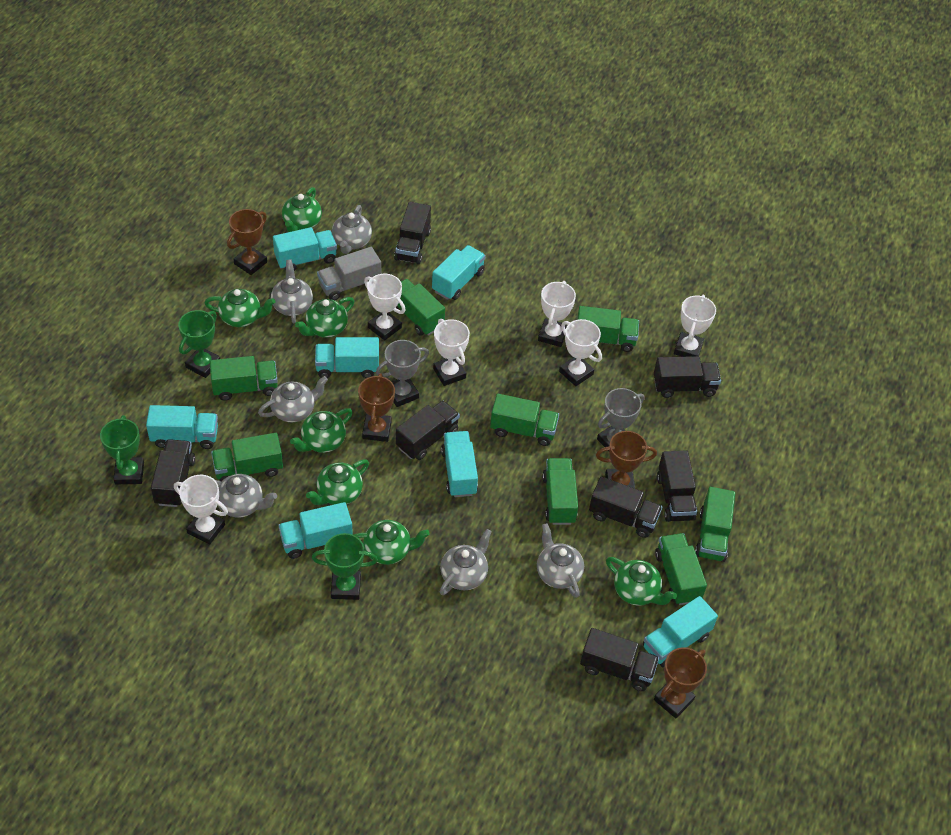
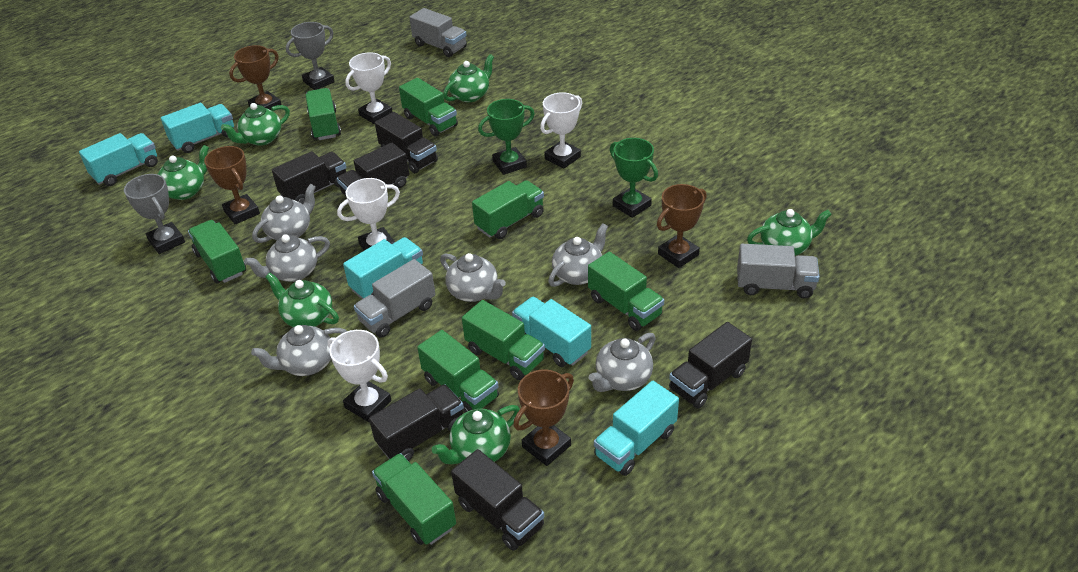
black truck: [151,439,195,507] [394,202,431,264] [396,400,460,460] [580,628,659,691] [589,476,662,538] [654,356,721,398] [657,450,697,522] = 7 -> [272,151,346,204] [337,143,409,196] [369,384,464,461] [375,112,438,173] [451,449,544,551] [669,322,752,409] = 6
green teapot: [204,289,275,327] [282,187,322,232] [290,408,353,453] [295,297,354,338] [306,460,369,505] [354,520,430,565] [606,557,677,606] = 7 -> [158,145,209,200] [221,103,290,146] [265,273,339,327] [432,405,520,464] [443,54,494,102] [747,209,832,256] = 6
green trophy: [100,415,144,484] [178,310,220,378] [312,533,378,600] = 3 -> [478,99,535,175] [610,138,658,218] = 2
grey truck: [317,247,381,300] = 1 -> [354,259,435,338] [409,8,467,57] [737,244,820,298] = 3
turquoise truck: [146,405,218,449] [273,227,337,271] [279,502,353,559] [315,337,379,378] [432,245,486,300] [441,431,478,497] [643,596,718,668] = 7 -> [79,133,158,186] [161,103,234,153] [343,237,423,299] [512,297,591,367] [594,381,679,476] = 5
white trophy: [174,475,228,545] [364,274,406,340] [433,319,470,386] [538,281,576,347] [559,319,602,386] [674,295,716,357] = 6 -> [328,330,392,422] [337,178,400,250] [345,52,393,124] [540,92,582,169] = 4

